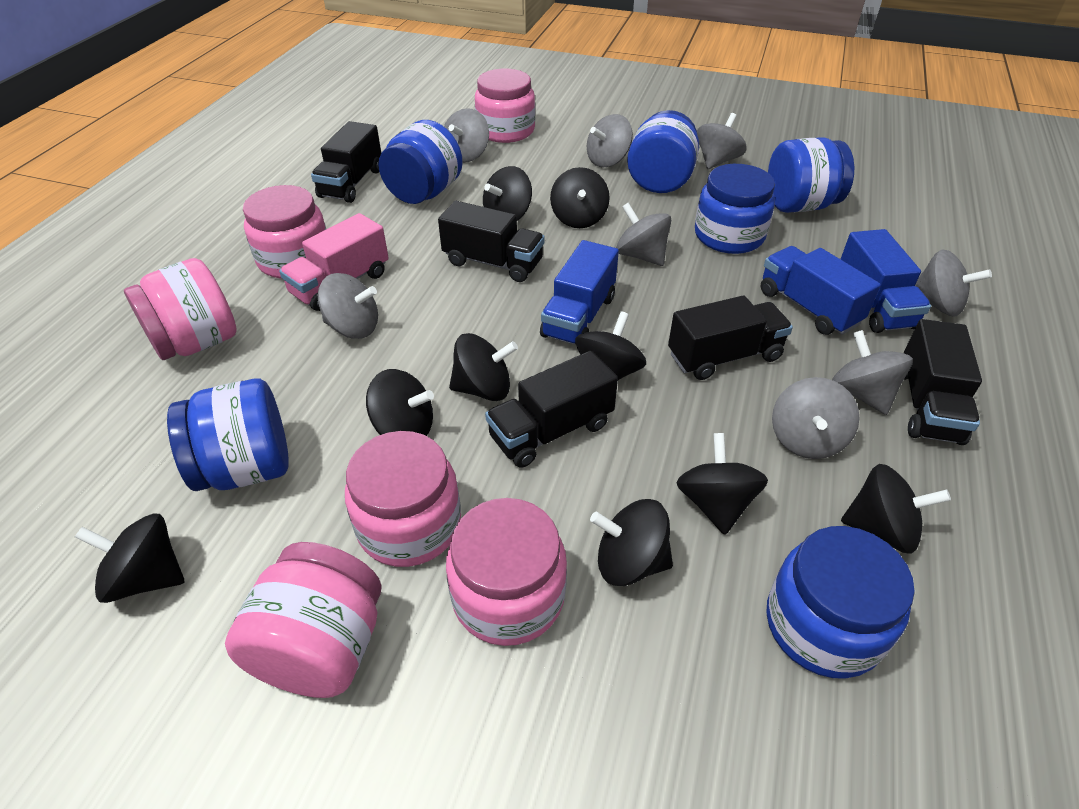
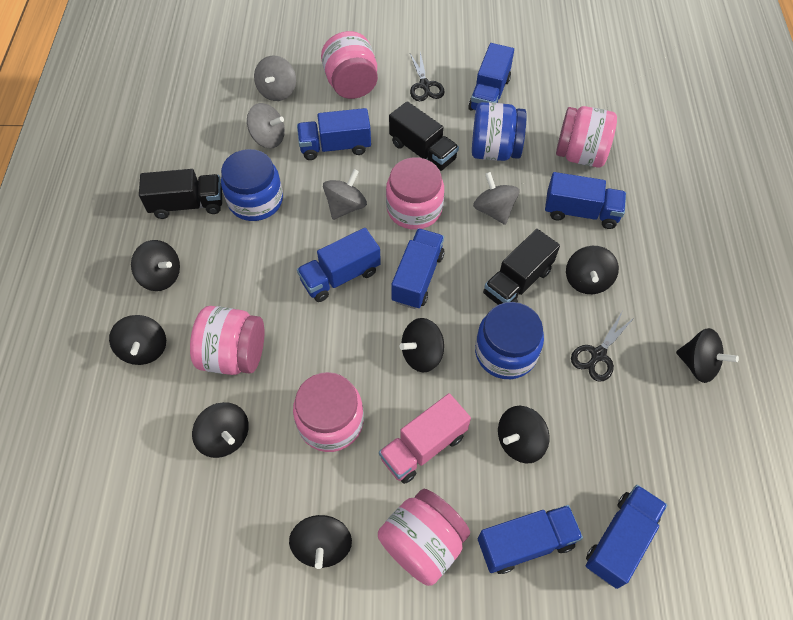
black scissors: none = 0 -> [410,52,445,101] [571,312,635,382] = 2
black spinning top: [75,514,184,603] [366,369,434,436] [449,333,518,401] [483,166,532,221] [550,167,610,228] [575,311,646,380] [590,499,673,586] [676,433,768,535] [841,464,951,554] = 9 -> [109,315,166,365] [131,240,180,291] [192,402,249,458] [289,515,352,569] [399,318,444,372] [498,406,549,463] [566,246,619,294] [676,328,739,383] = 8
black truck: [311,121,381,203] [438,201,545,282] [485,351,618,468] [668,295,793,380] [904,319,982,445] = 5 -> [139,169,222,219] [389,101,459,171] [483,229,560,305] = 3
blue jar: [167,378,289,491] [378,120,463,204] [627,110,699,193] [695,164,775,254] [767,526,915,679] [768,137,854,213] = 6 -> [221,149,283,221] [472,102,527,161] [475,302,544,379] = 3
blue truck: [540,240,619,344] [761,246,881,335] [841,229,931,333] = 3 -> [297,108,371,160] [297,228,381,302] [391,228,444,309] [468,43,514,111] [478,505,583,574] [545,172,626,229] [586,485,667,589] = 7
grey spinning top: [318,273,378,339] [444,108,489,163] [587,114,633,167] [616,203,671,266] [697,113,746,169] [772,377,860,459] [832,330,913,415] [915,250,992,316] = 8 -> [247,103,285,148] [254,56,296,101] [323,169,367,220] [473,172,520,225] = 4

